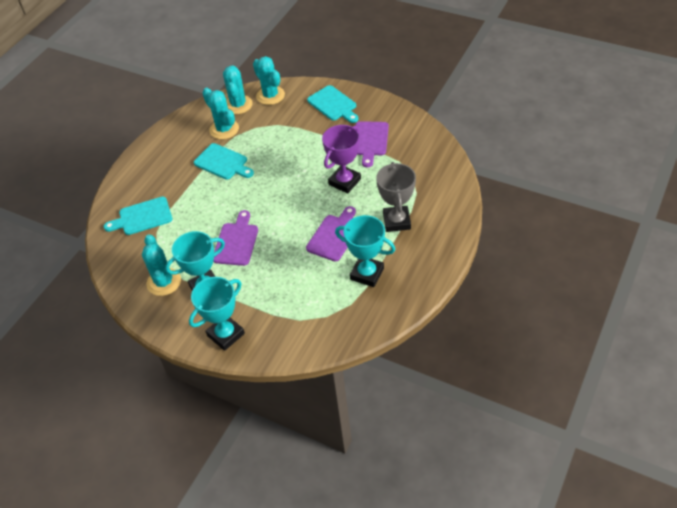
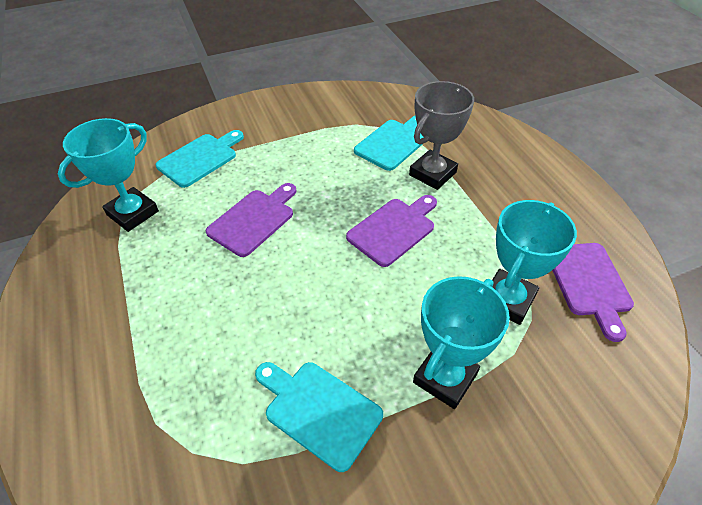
purple trophy: [322,125,361,193] = 1 -> none = 0
turquoise cactus: [142,234,181,296] [202,87,239,139] [223,66,253,114] [253,56,285,105] = 4 -> none = 0

